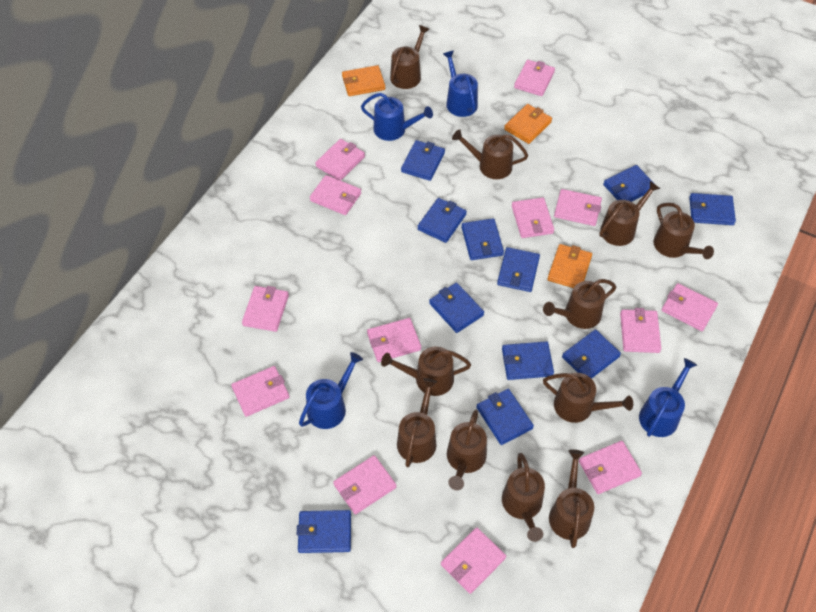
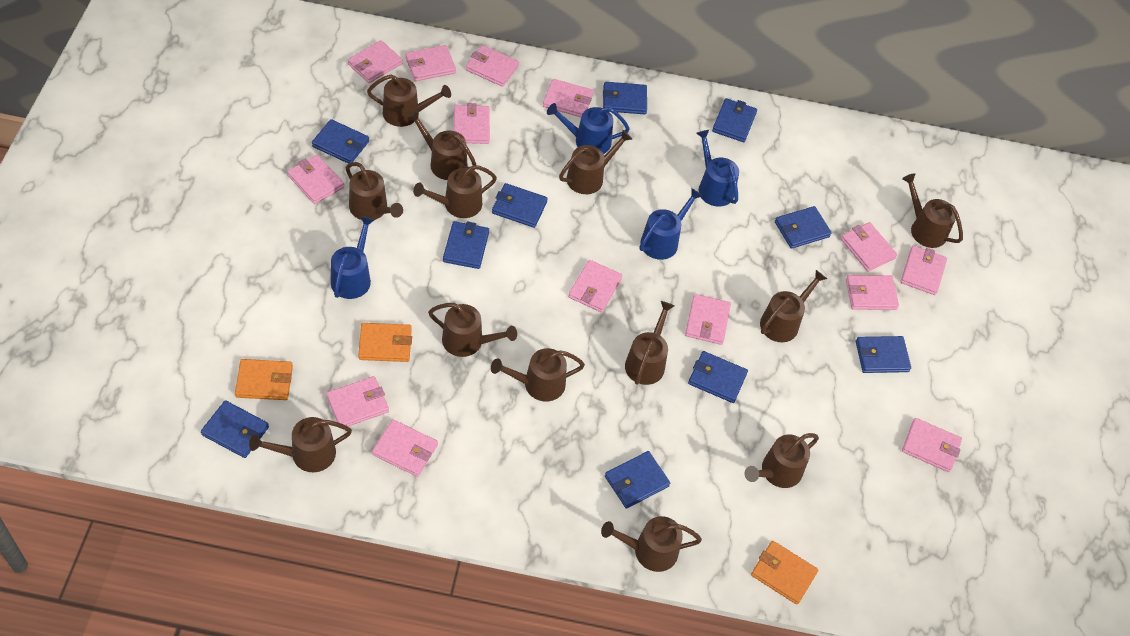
blue wallet: [297,510,351,553] [401,140,445,181] [417,198,467,243] [429,283,484,333] [462,218,504,260] [476,389,534,445] [497,247,540,292] [502,341,554,380] [562,329,621,379] [603,165,655,202] [689,193,736,225] = 11 -> [201,400,269,458] [312,119,369,164] [443,221,489,269] [492,183,548,228] [603,82,647,114] [605,451,670,509] [688,351,748,403] [712,98,757,142] [775,206,832,249] [856,336,911,373] = 10
brown watering can: [381,347,471,396] [390,25,430,89] [397,378,437,467] [447,410,487,490] [452,129,528,179] [502,453,545,542] [543,279,616,329] [543,373,633,423] [549,450,594,548] [600,181,660,246] [654,203,714,259] = 11 -> [249,417,352,472] [346,162,403,220] [367,75,451,127] [407,110,476,180] [413,165,497,218] [428,303,517,357] [491,348,585,402] [559,130,632,194] [601,516,702,572] [625,301,674,385] [744,433,819,488] [760,270,827,342] [902,173,963,248] = 13
pink wallet: [231,366,289,417] [242,286,289,332] [310,175,361,215] [315,139,365,181] [333,455,396,515] [367,318,421,362] [441,528,506,594] [512,197,554,238] [514,60,555,96] [554,189,602,226] [579,441,642,494] [620,308,661,353] [662,283,718,331] = 13 -> [287,155,344,204] [326,376,389,429] [347,40,403,83] [372,420,438,477] [405,45,456,81] [454,103,490,144] [466,45,519,87] [543,79,594,117] [568,260,622,312] [685,294,731,345] [841,222,897,271] [846,275,899,310] [901,245,947,295] [902,418,962,472] = 14

